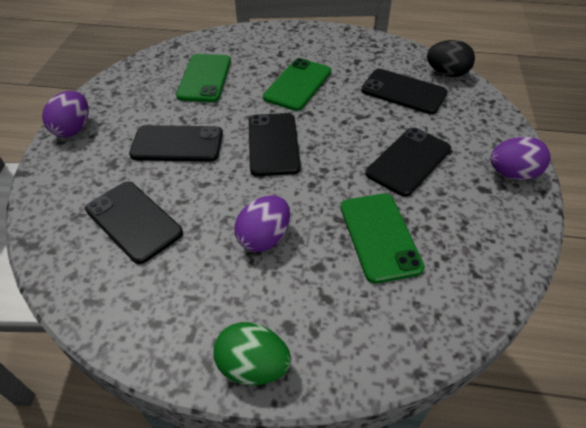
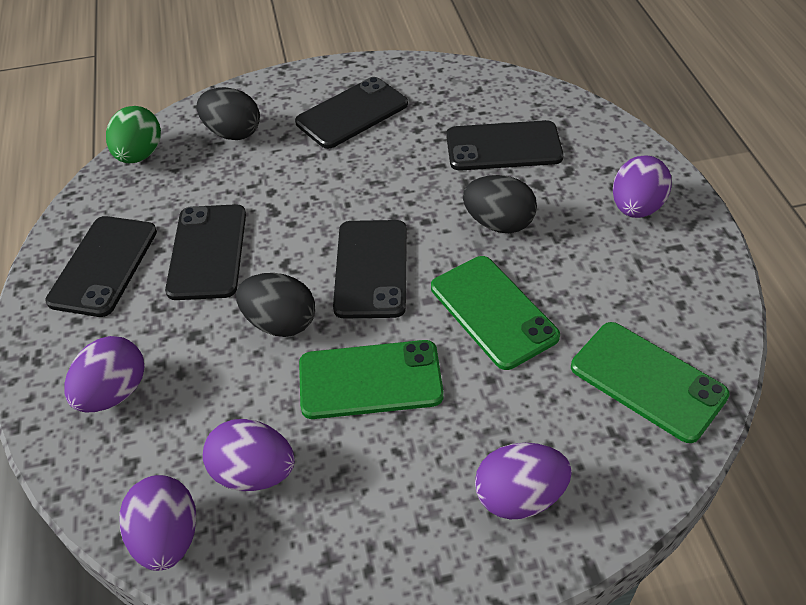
black egg: [427,40,475,77] = 1 -> [197,87,260,140] [236,273,315,337] [463,175,537,233] = 3
purple egg: [42,91,89,137] [234,196,290,252] [490,137,550,180] = 3 -> [64,336,144,412] [120,475,197,571] [203,419,295,491] [475,443,572,519] [613,155,672,218] = 5

